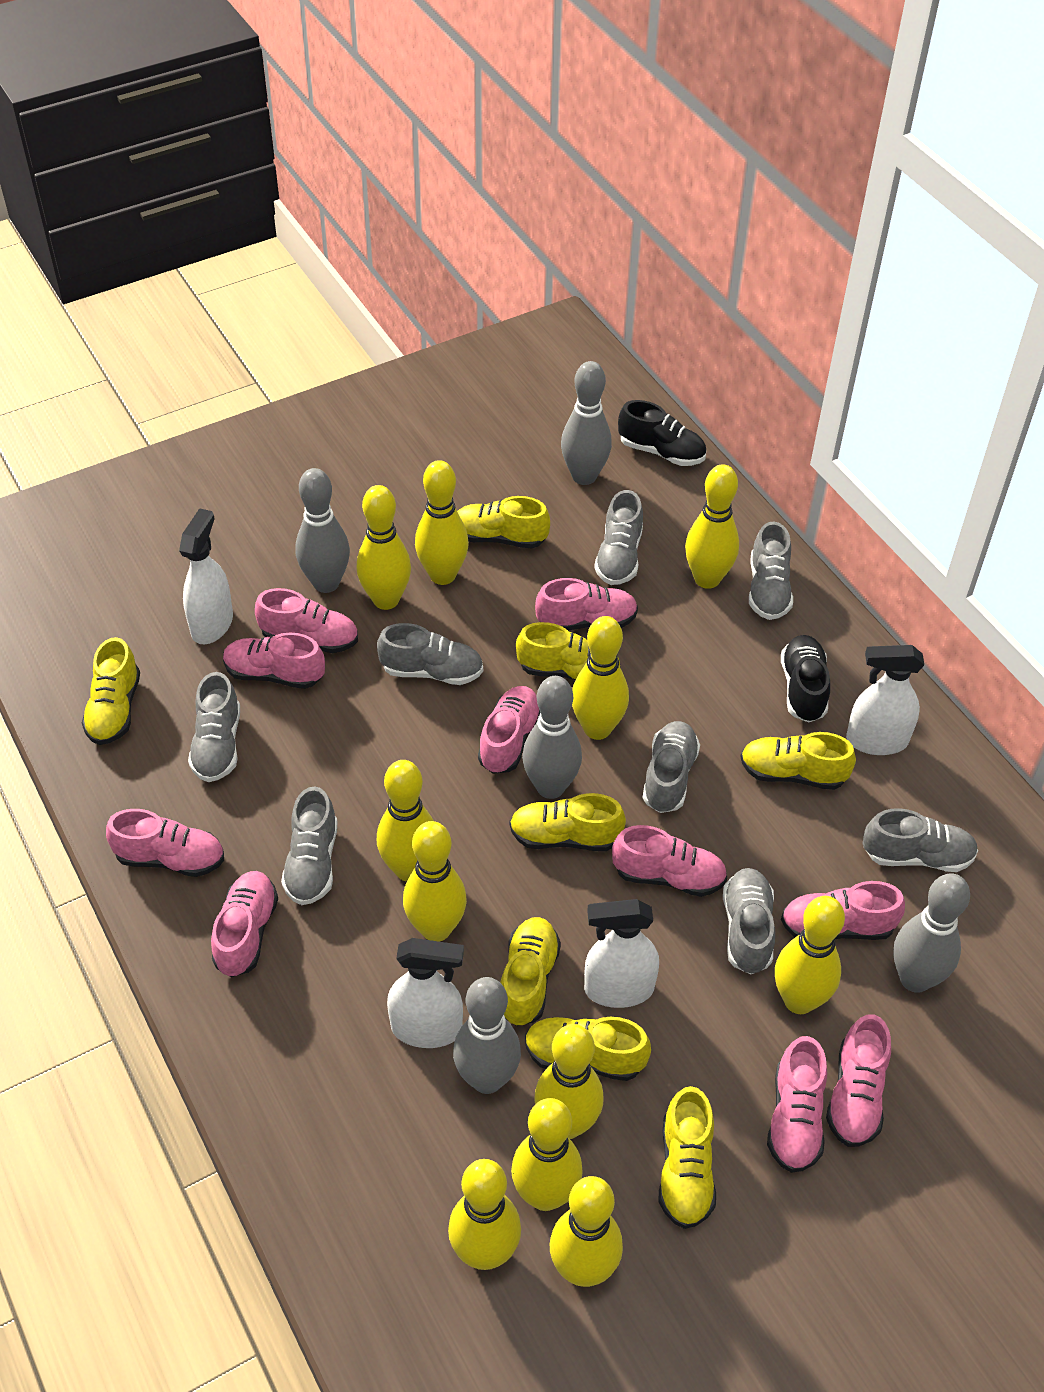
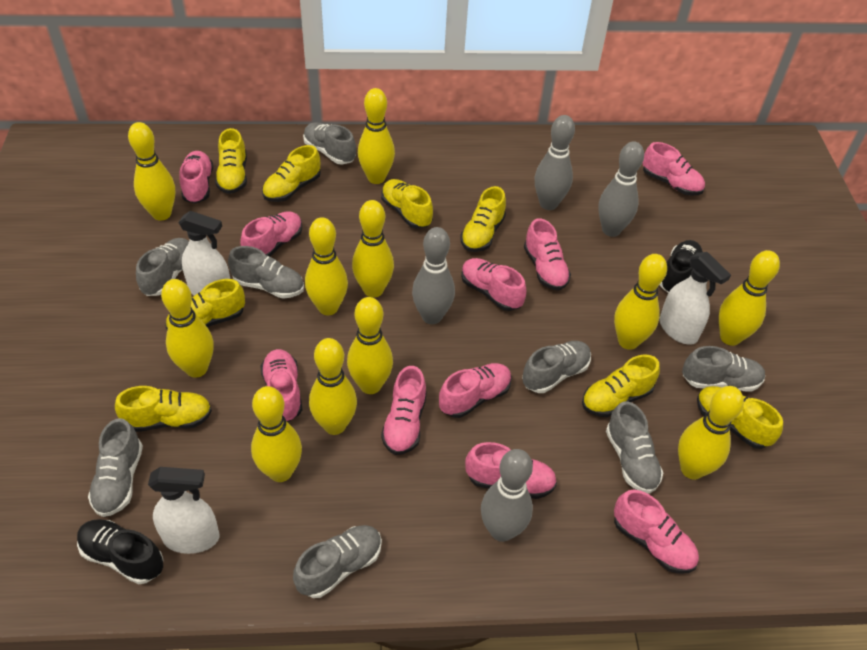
grey bowling pin: [296,468,350,593] [453,977,521,1094] [522,676,582,799] [561,361,612,485] [893,874,970,993] = 5 -> [412,227,455,324] [481,449,533,542] [535,115,575,210] [598,141,644,237] = 4
white spray bottle: [179,508,233,644] [387,938,464,1048] [584,899,659,1008] [846,645,924,755] = 4 -> [148,467,219,554] [178,211,230,296] [660,252,731,345] = 3

